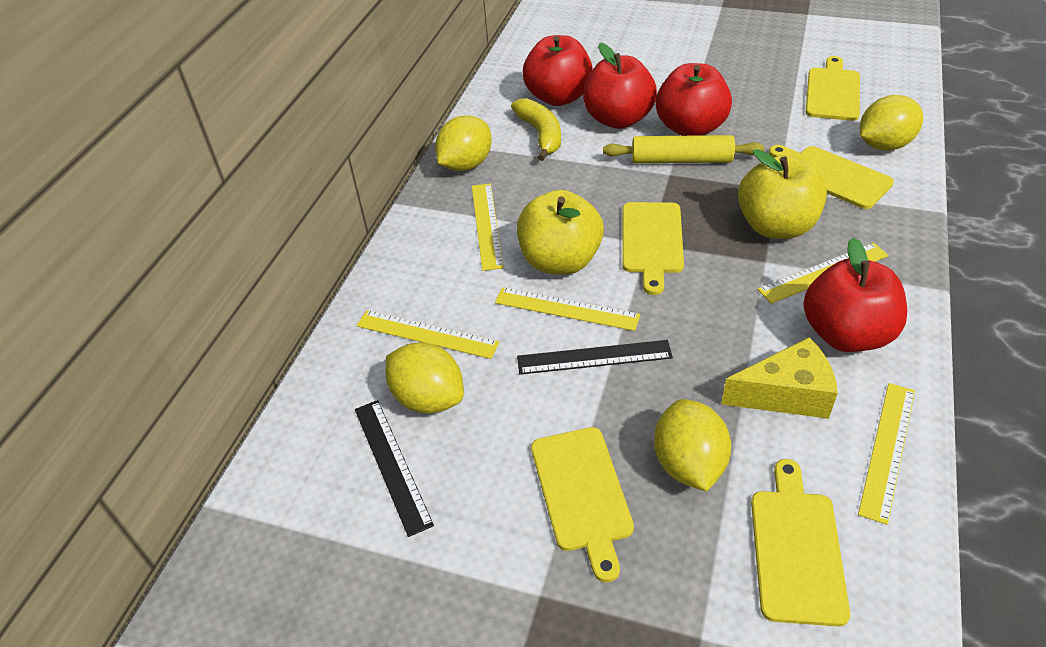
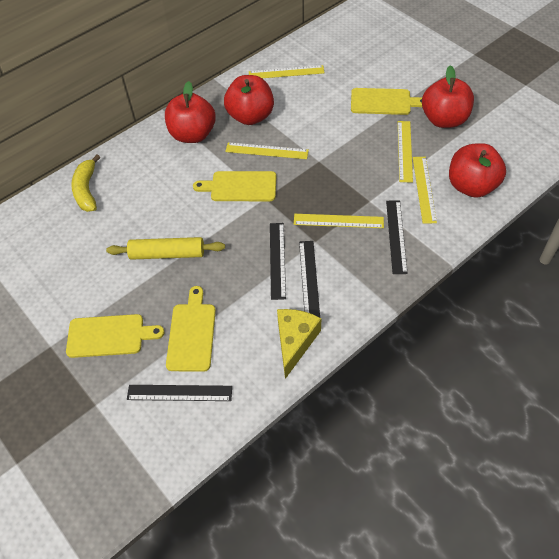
black ruler: [355,400,434,537] [517,340,673,375] = 2 -> [127,385,232,401] [270,223,286,300] [299,241,320,317] [386,201,408,274] = 4
yellow apple: [517,190,604,275] [738,149,827,239] = 2 -> none = 0
yellow cutting board: [531,427,634,582] [622,202,684,295] [751,459,850,627] [769,145,894,209] [806,56,860,121] = 5 -> [66,314,165,358] [166,286,216,372] [193,171,276,201] [351,88,422,115] = 4
yellow lemon: [386,342,464,414] [435,115,492,171] [654,399,731,492] [860,95,923,151] = 4 -> none = 0

